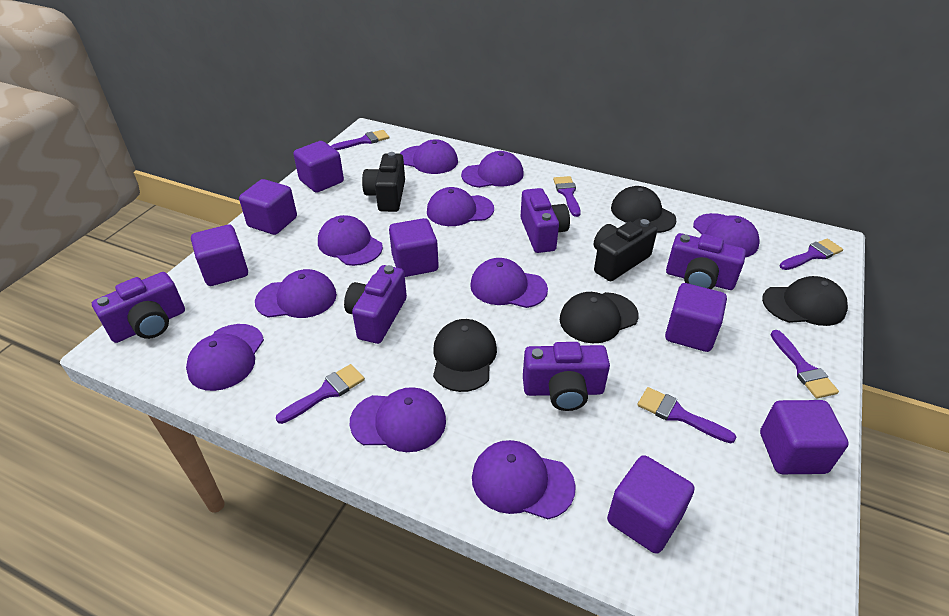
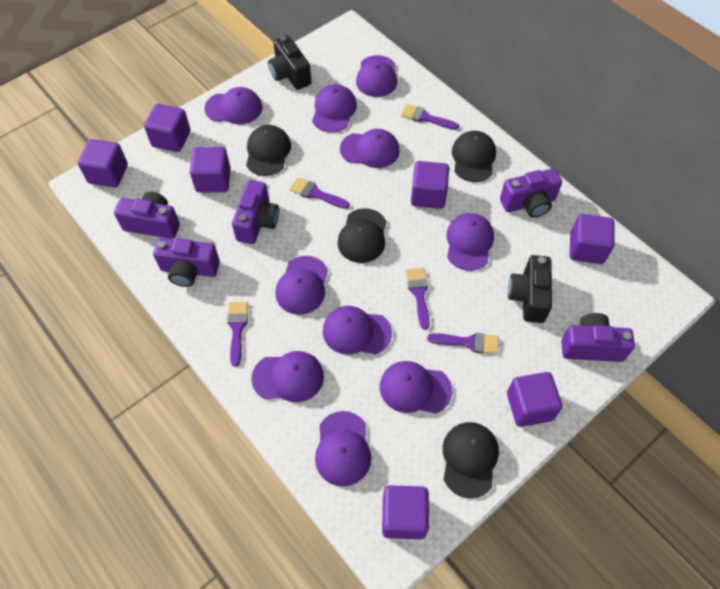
purple brush: [276,364,365,424] [331,130,389,150] [553,176,581,217] [637,387,736,443] [771,330,839,399] [780,239,843,270] = 6 -> [227,302,248,367] [290,177,350,209] [401,104,459,130] [406,268,430,330] [427,333,499,354] = 5

